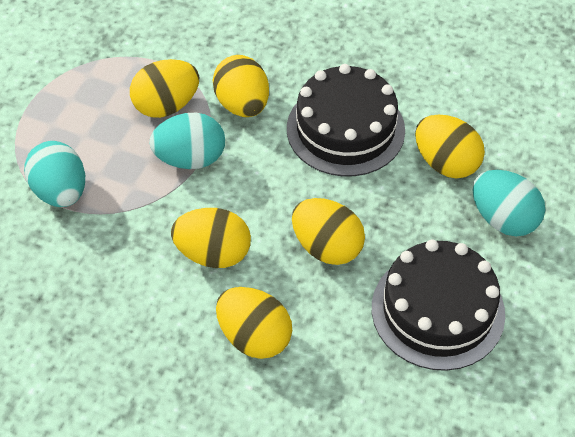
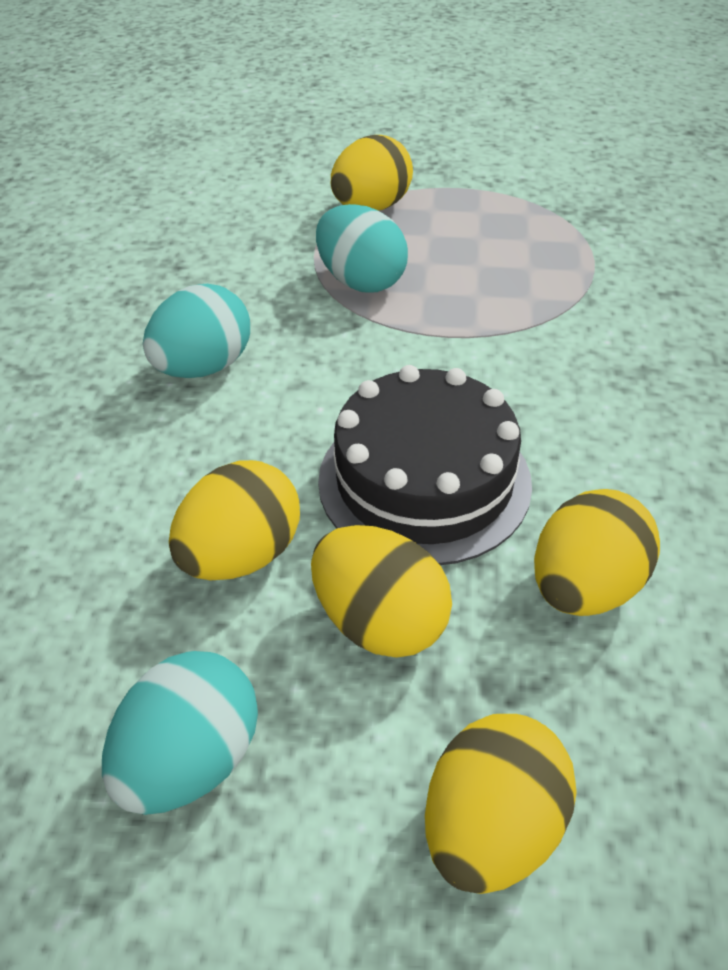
black cake: [287,64,405,176] [372,239,505,371] = 2 -> [318,365,532,565] = 1
yellow egg: [130,59,199,118] [171,208,251,268] [213,55,269,117] [216,287,292,359] [292,198,365,265] [415,115,485,179] = 6 -> [169,460,300,580] [311,525,452,658] [331,135,413,211] [425,714,577,894] [534,489,660,616] = 5

